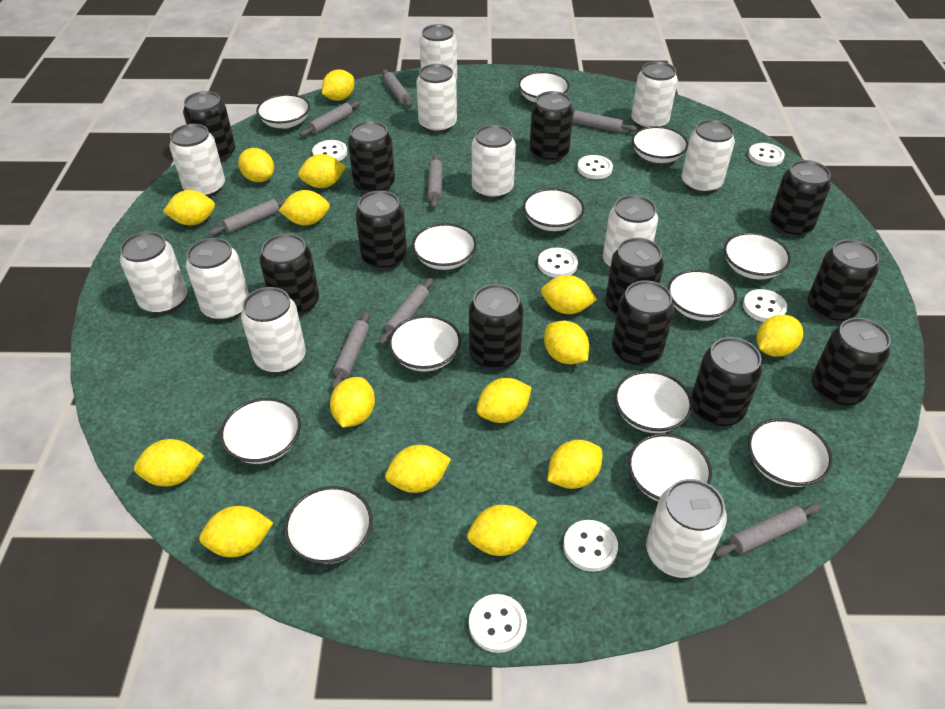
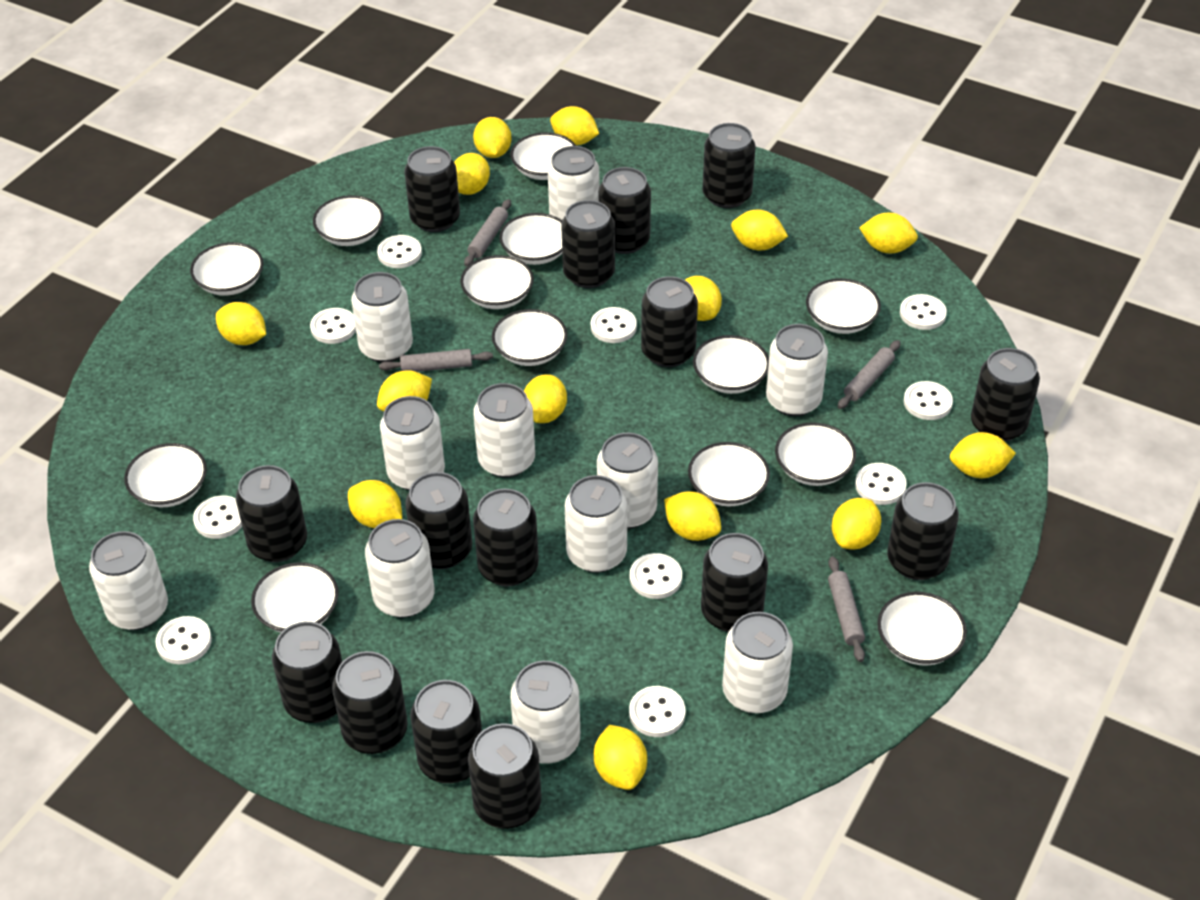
black can: [183,91,235,162] [259,234,319,316] [348,121,395,194] [355,191,407,270] [469,284,524,370] [529,91,574,163] [605,238,664,316] [612,280,674,367] [691,337,763,427] [769,160,831,237] [808,239,879,323] [812,318,891,406] = 12 -> [236,465,307,562] [272,621,342,723] [332,651,408,754] [404,146,460,232] [405,472,472,569] [410,680,482,783] [468,723,541,829] [473,489,539,586] [561,200,615,288] [598,167,651,254] [641,276,698,367] [701,533,768,632] [702,123,755,208] [887,482,959,580] [971,348,1040,441] = 15
grey rolling pin: [208,197,288,236] [300,101,360,136] [332,311,370,390] [379,278,433,345] [382,69,412,107] [428,154,442,208] [573,110,637,132] [714,503,821,557] = 8 -> [379,349,493,372] [464,199,511,267] [828,556,865,662] [838,340,901,409] = 4
white button: [312,140,347,161] [469,594,527,653] [538,248,578,278] [563,520,618,572] [577,155,613,179] [743,289,787,322] [748,143,785,166] = 7 -> [155,616,212,664] [193,496,242,539] [310,308,356,344] [377,235,422,268] [591,307,637,343] [629,686,686,737] [630,553,682,599] [855,463,907,505] [900,294,947,330] [904,381,953,420] = 10
yellow lemon: [134,439,204,486] [163,190,215,225] [199,506,273,557] [238,148,274,182] [279,190,330,225] [298,154,346,188] [322,69,354,101] [330,377,375,428] [385,445,451,493] [467,505,537,556] [477,378,532,423] [541,275,597,314] [544,321,589,364] [547,440,602,489] [757,315,803,357] = 15 -> [216,302,266,345] [348,480,402,528] [377,370,432,412] [454,153,490,195] [473,117,512,158] [524,374,567,423] [550,106,599,145] [594,725,647,790] [664,491,721,541] [685,276,722,321] [731,210,788,250] [832,498,881,550] [859,212,918,253] [950,432,1016,478] = 14

